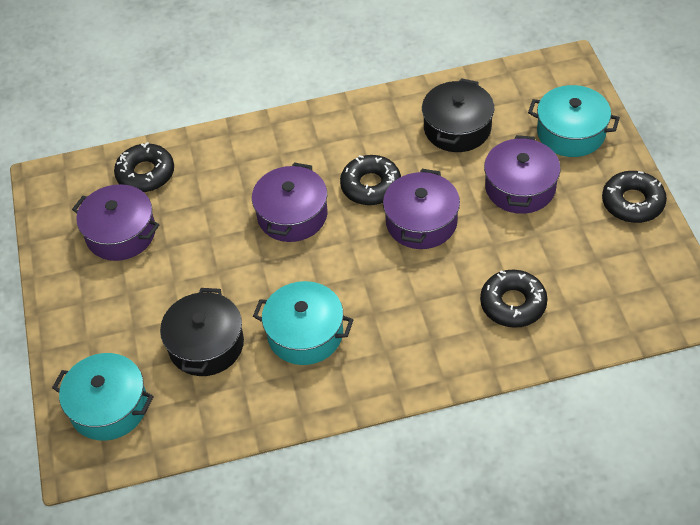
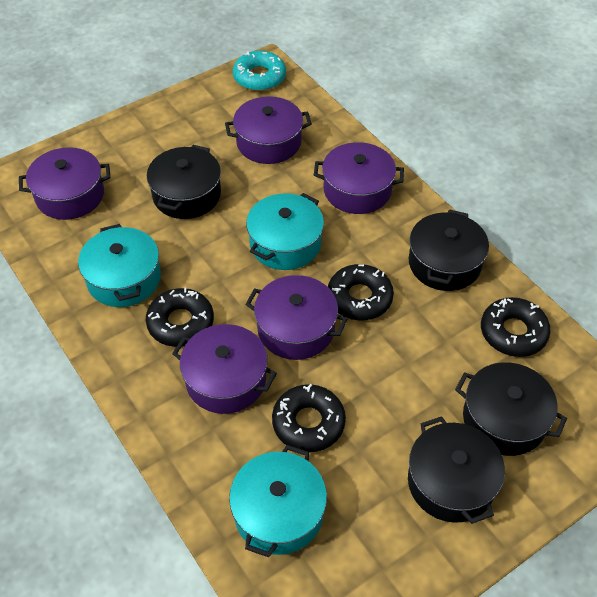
black pot: [160,288,244,376] [422,78,494,152] = 2 -> [147,145,221,219] [408,416,505,524] [409,209,489,291] [455,362,567,456] = 4
purple pot: [72,184,159,261] [252,162,327,242] [383,169,460,249] [484,135,561,214] = 4 -> [19,147,110,220] [172,324,277,414] [225,96,312,164] [245,275,347,360] [314,142,404,214] = 5
turquoise donut: none = 0 -> [233,51,286,91] = 1

